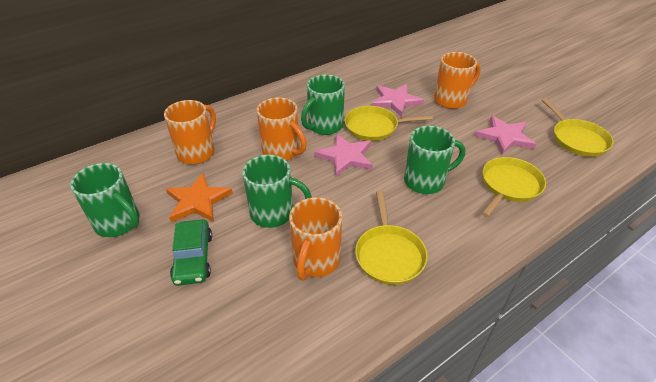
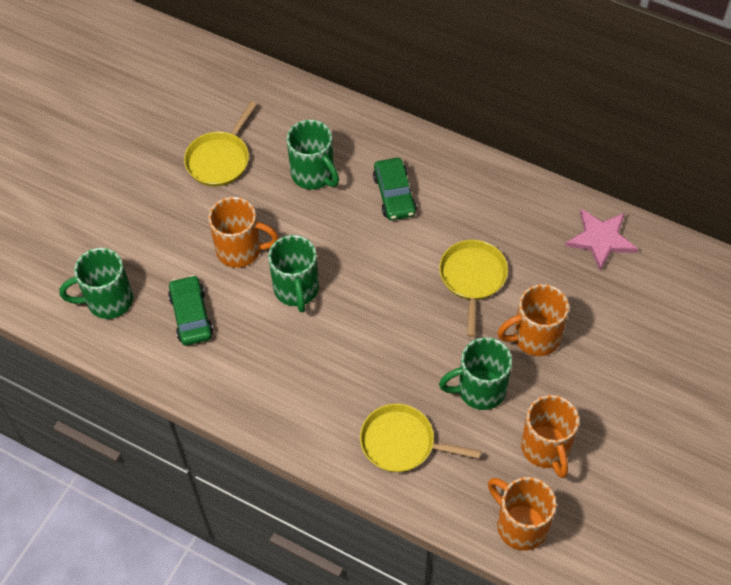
green car: [170,219,212,286] = 1 -> [168,275,213,346] [373,158,417,220] = 2
orange star: [166,173,233,222] = 1 -> none = 0
pink star: [314,134,373,177] [372,84,424,117] [475,115,536,155] = 3 -> [565,209,638,271] = 1
yellow pan: [345,106,433,141] [355,190,428,285] [482,157,546,217] [542,98,614,157] = 4 -> [184,101,257,186] [360,404,481,472] [439,240,508,337] = 3

